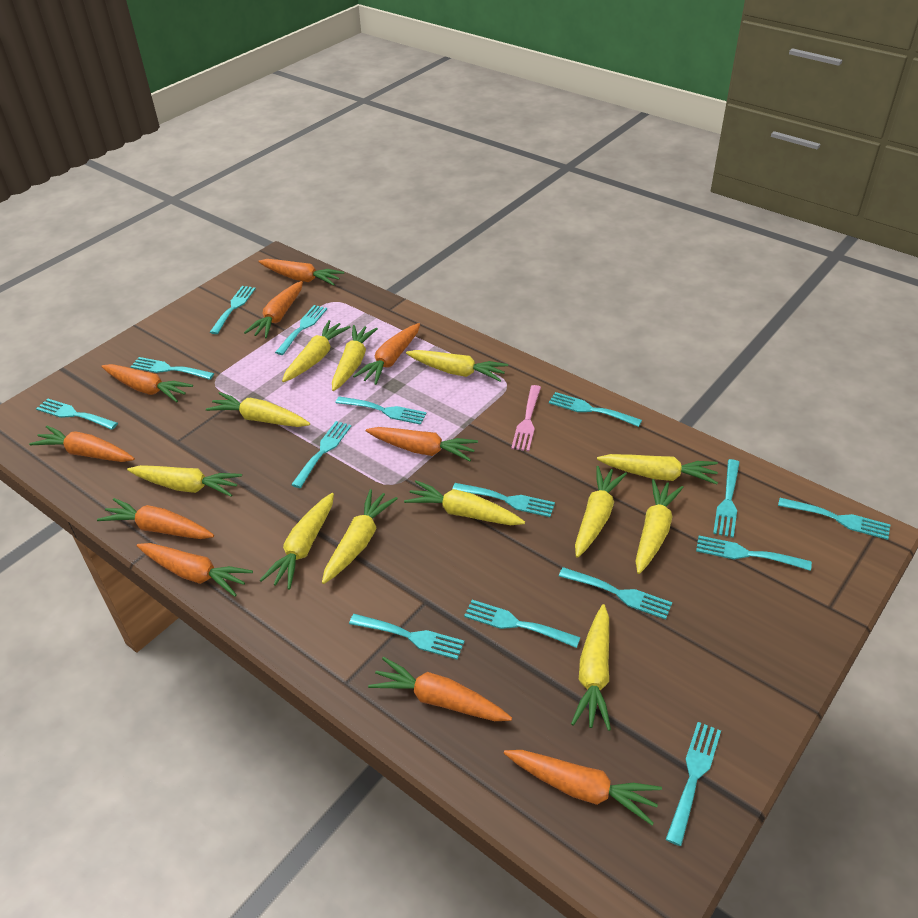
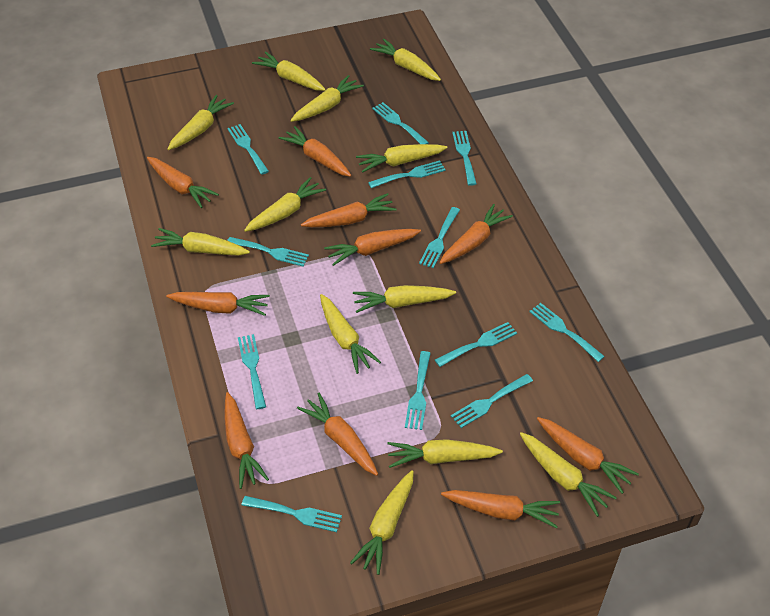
pink fork: [511,385,541,451] = 1 -> none = 0
turquoise fork: [36,398,118,430] [130,357,214,380] [210,286,256,334] [275,305,327,355] [291,421,351,488] [336,396,427,425] [349,614,465,659] [452,483,555,517] [464,600,581,648] [549,392,642,427] [559,567,672,619] [666,722,721,846] [696,536,812,571] [713,459,740,538] [778,498,890,540] = 15 -> [227,124,269,175] [227,237,309,266] [238,334,266,409] [242,496,342,532] [368,160,446,188] [372,102,429,144] [405,351,431,430] [419,207,460,268] [435,322,517,367] [451,374,533,428] [452,131,477,186] [529,303,605,362] = 12

